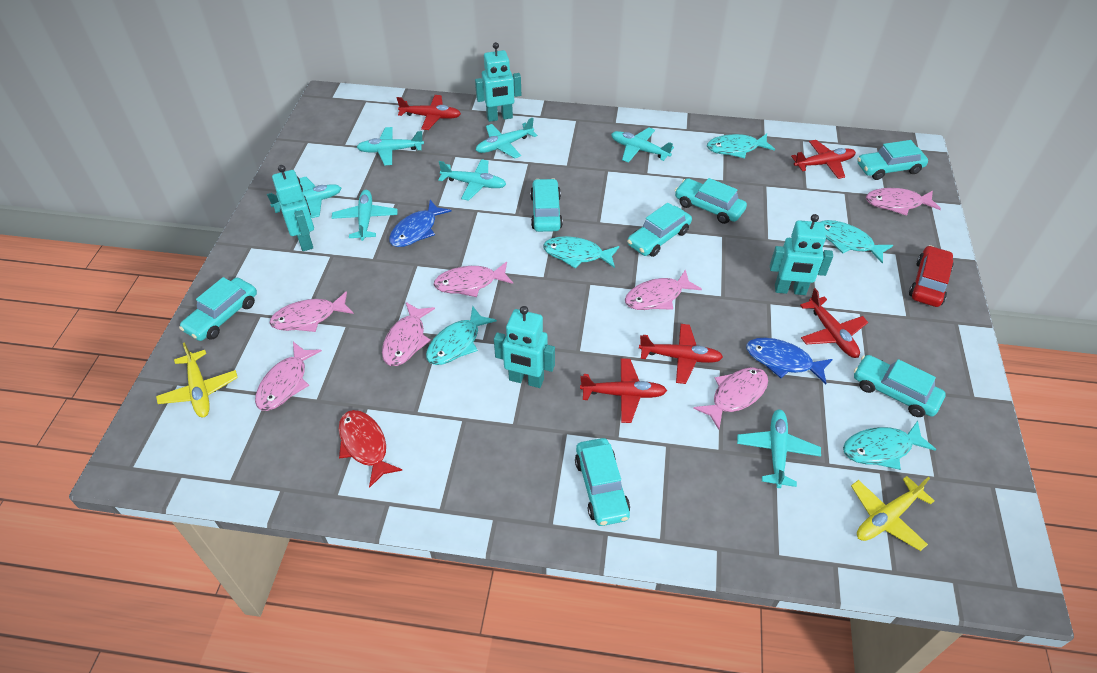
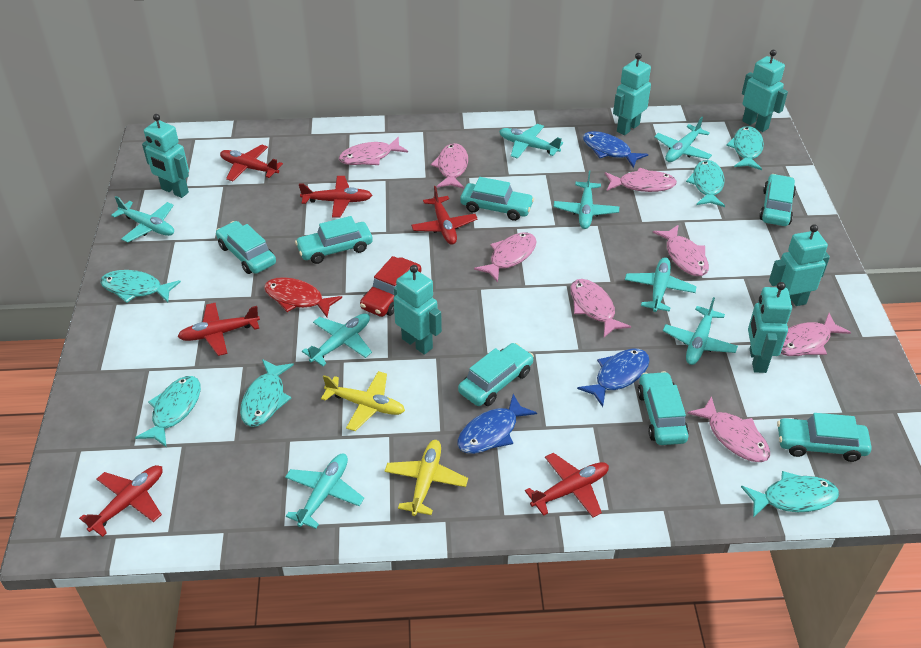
blue fish: [389,200,452,247] [746,338,833,384] = 2 -> [458,394,537,454] [577,348,650,407] [583,131,648,168] = 3
pink fish: [255,342,322,411] [269,291,354,332] [382,302,435,366] [434,262,513,297] [625,269,702,310] [693,367,768,430] [866,188,941,216] = 7 -> [339,137,408,165] [431,143,468,189] [474,232,537,283] [570,279,631,337] [605,168,677,192] [653,225,709,276] [687,396,770,462] [781,313,851,356] = 8
red plane: [397,95,461,130] [580,358,667,423] [639,324,723,384] [791,140,856,179] [800,288,868,358] = 5 -> [79,465,163,537] [177,303,260,356] [220,144,283,181] [299,176,372,218] [411,186,478,245] [525,453,609,518] = 6
turquoise fish: [426,306,497,365] [543,236,619,268] [707,134,775,158] [821,220,893,264] [843,421,936,470] = 5 -> [100,270,181,303] [135,376,201,448] [240,359,294,427] [686,160,725,207] [726,126,764,170] [741,471,839,518] = 6
turquoise plane: [267,177,341,218] [332,190,398,241] [357,127,424,166] [438,159,506,201] [476,118,537,158] [611,128,674,163] [737,409,821,488] = 7 -> [111,196,174,243] [285,454,364,529] [302,313,372,366] [499,124,563,159] [554,171,619,229] [625,257,697,312] [654,117,712,162] [663,297,738,365] = 8
turquoise robot: [272,165,314,251] [475,42,521,122] [494,306,555,388] [770,214,833,295] = 4 -> [142,114,189,198] [394,265,442,355] [613,53,651,135] [742,50,788,132] [748,282,792,373] [769,224,830,306] = 6

